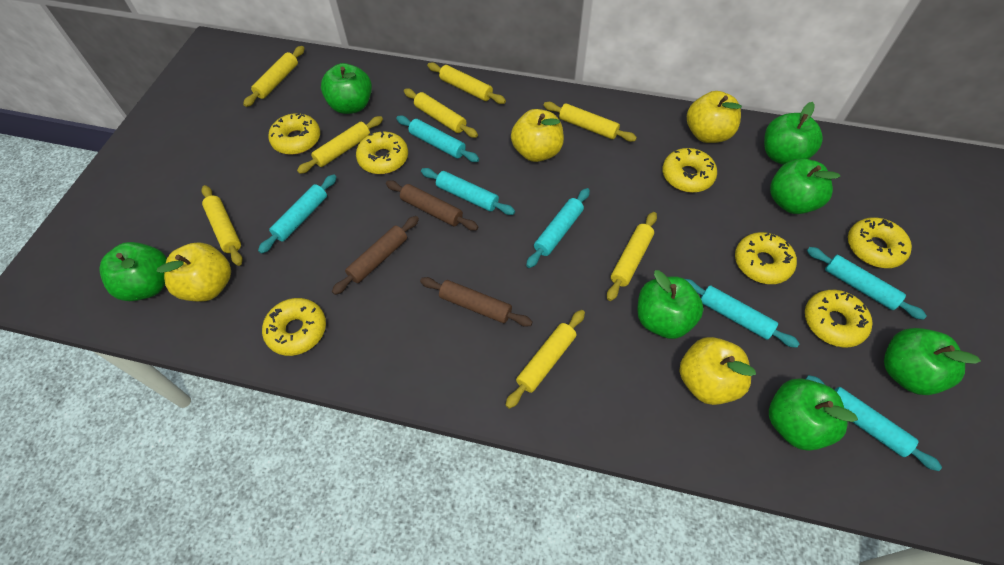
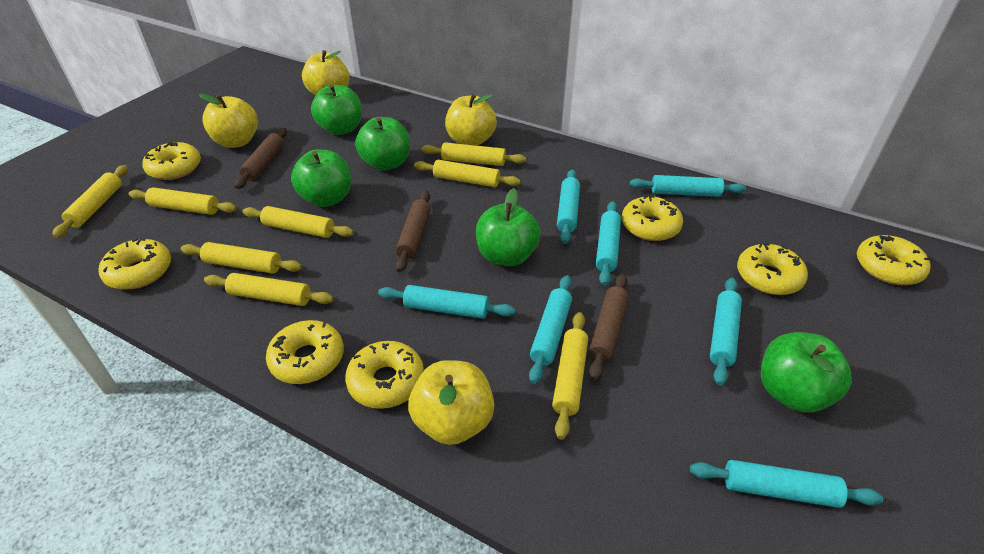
green apple: [99,242,167,301] [321,63,372,114] [637,270,704,339] [764,102,823,165] [769,379,858,451] [770,158,841,214] [884,328,981,395] = 7 -> [291,150,351,207] [311,84,362,135] [355,117,410,171] [476,188,541,266] [761,332,852,413] = 5

